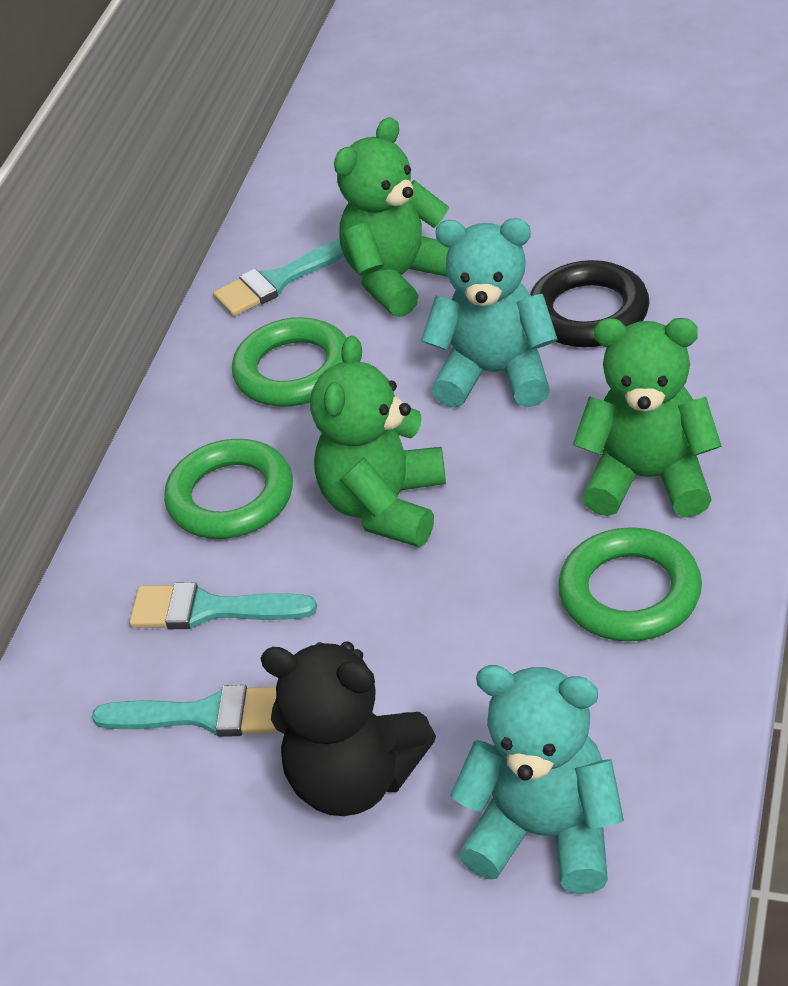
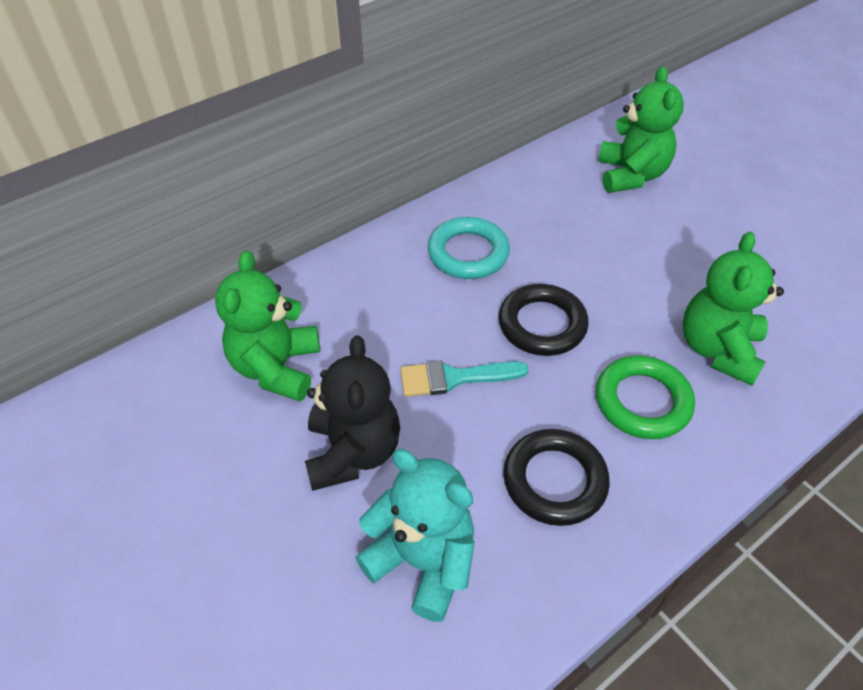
black ring: [530,260,649,348] = 1 -> [498,284,589,356] [503,429,610,526] = 2
green ring: [164,439,293,539] [232,317,346,407] [558,527,702,642] = 3 -> [596,355,695,439] = 1
turquoise brush: [92,685,281,737] [129,582,317,629] [213,238,345,316] = 3 -> [400,361,529,397] = 1
turquoise ring: none = 0 -> [428,217,510,279] = 1
turquoise teddy bear: [421,218,558,408] [450,665,624,894] = 2 -> [355,449,475,622] = 1

